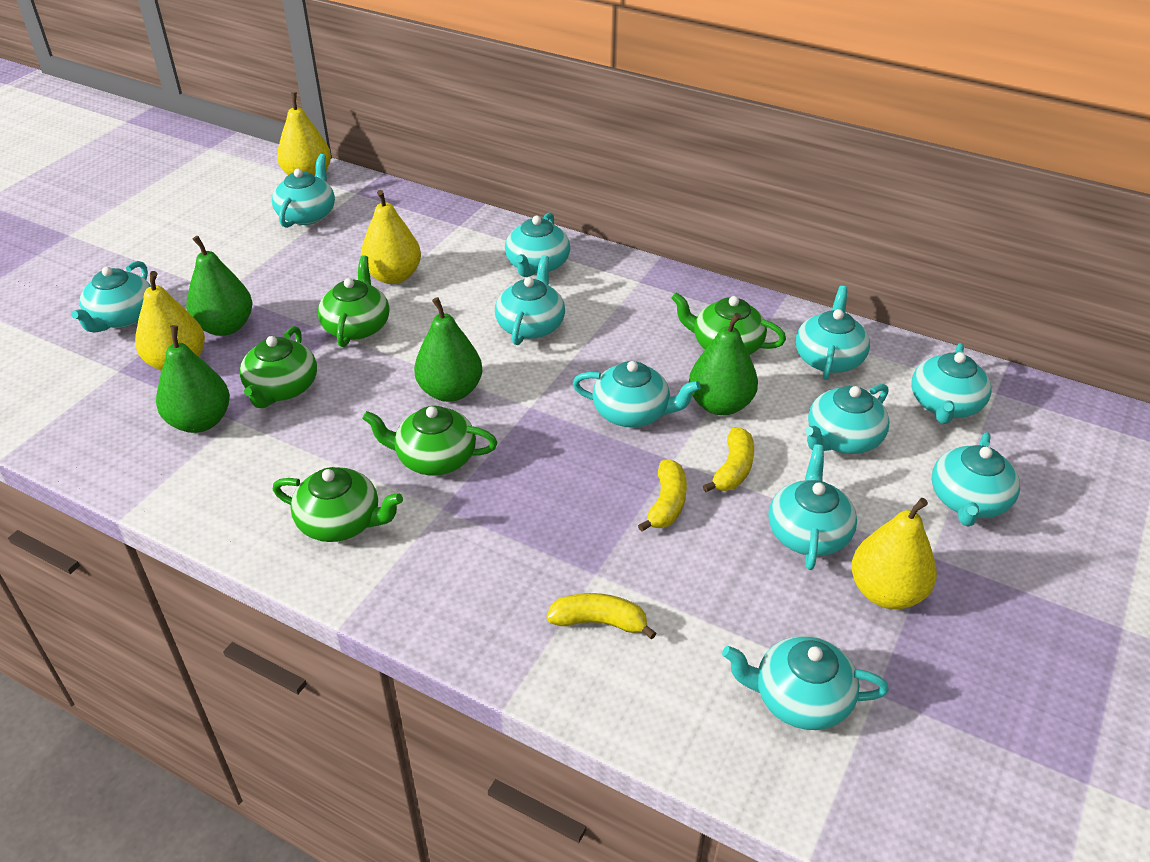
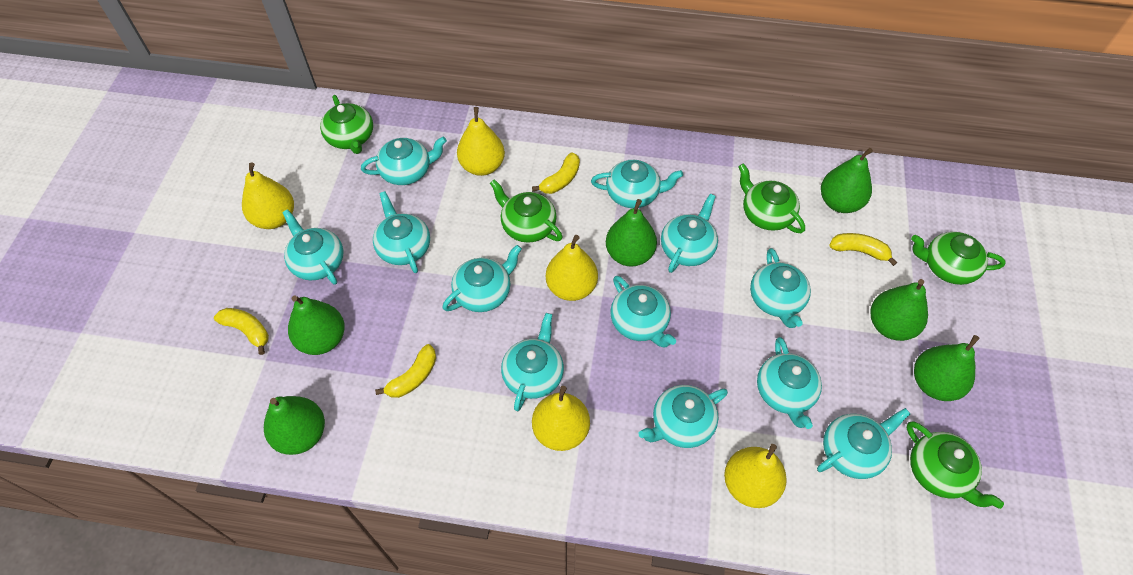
green pear: [156,325,230,433] [186,236,253,336] [414,297,483,402] [689,313,758,415] = 4 -> [264,396,325,455] [288,296,345,355] [606,199,657,267] [821,148,873,213] [870,279,928,341] [914,335,979,401] = 6
turquoise teapot: [71,261,151,333] [272,154,335,228] [495,255,565,345] [505,212,570,277] [572,361,701,427] [722,636,889,730] [768,444,857,570] [796,286,870,380] [805,384,890,454] [911,343,991,424] [932,432,1020,527] = 11 -> [282,209,343,285] [361,137,447,185] [373,191,430,273] [443,245,522,312] [501,313,564,411] [591,160,683,208] [610,276,676,347] [638,385,728,448] [661,194,718,273] [750,248,811,328] [757,337,822,429] [817,408,910,479] = 12
yellow banana: [547,593,657,640] [638,459,687,532] [703,427,754,492] = 3 -> [214,308,269,355] [375,344,436,398] [532,152,580,194] [829,233,897,266] = 4
yellow pear: [135,271,205,371] [277,92,331,176] [361,190,421,284] [851,498,937,609] = 4 -> [242,162,294,229] [457,107,505,176] [532,386,590,451] [546,235,598,301] [724,444,787,508] = 5

